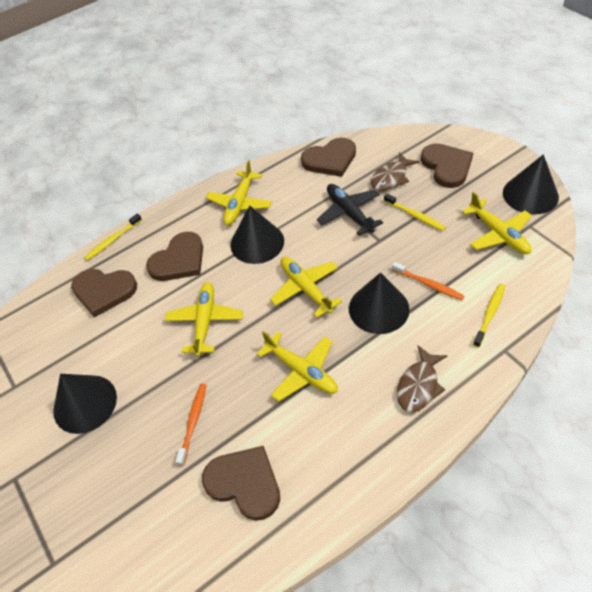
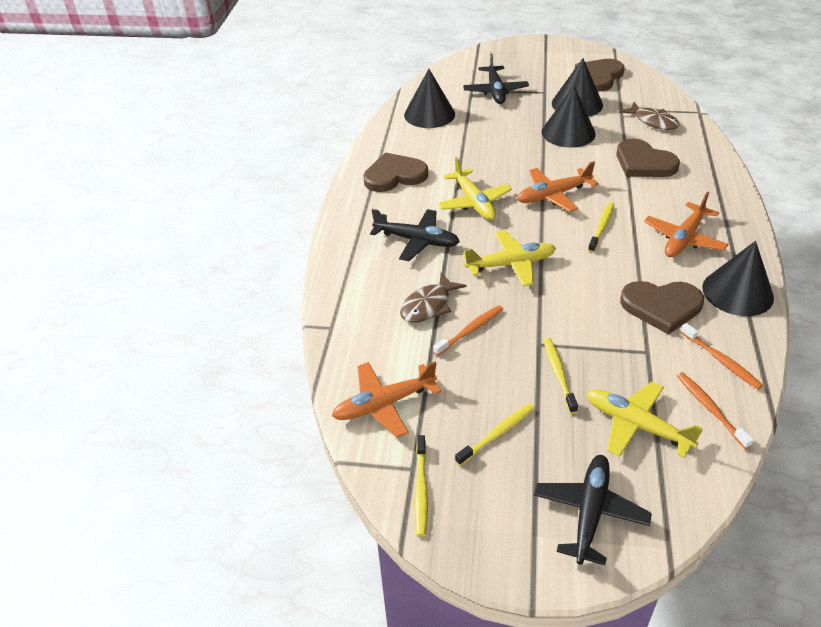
black plane: [317,184,383,236] = 1 -> [370,209,460,261] [463,53,529,104] [534,455,652,565] = 3
brown heart: [71,269,137,318] [146,232,203,281] [202,446,280,521] [301,138,356,177] [421,144,473,188] = 5 -> [363,152,428,192] [574,59,625,91] [616,139,680,177] [620,281,704,335] = 4
orange plane: none = 0 -> [332,361,441,438] [517,161,598,212] [644,191,728,257] = 3
orange toothbrush: [175,383,207,466] [392,262,464,301] = 2 -> [433,305,503,356] [677,372,754,449] [681,323,763,390] = 3
yellow plane: [165,282,243,357] [206,160,272,225] [257,331,338,402] [270,257,343,318] [462,192,532,254] = 5 -> [437,157,512,220] [463,230,556,286] [586,382,703,458] = 3
yellow toothbrush: [84,214,142,261] [384,194,446,231] [473,284,505,348] = 3 -> [414,435,428,536] [455,403,535,466] [543,338,578,414] [588,202,614,252] = 4

